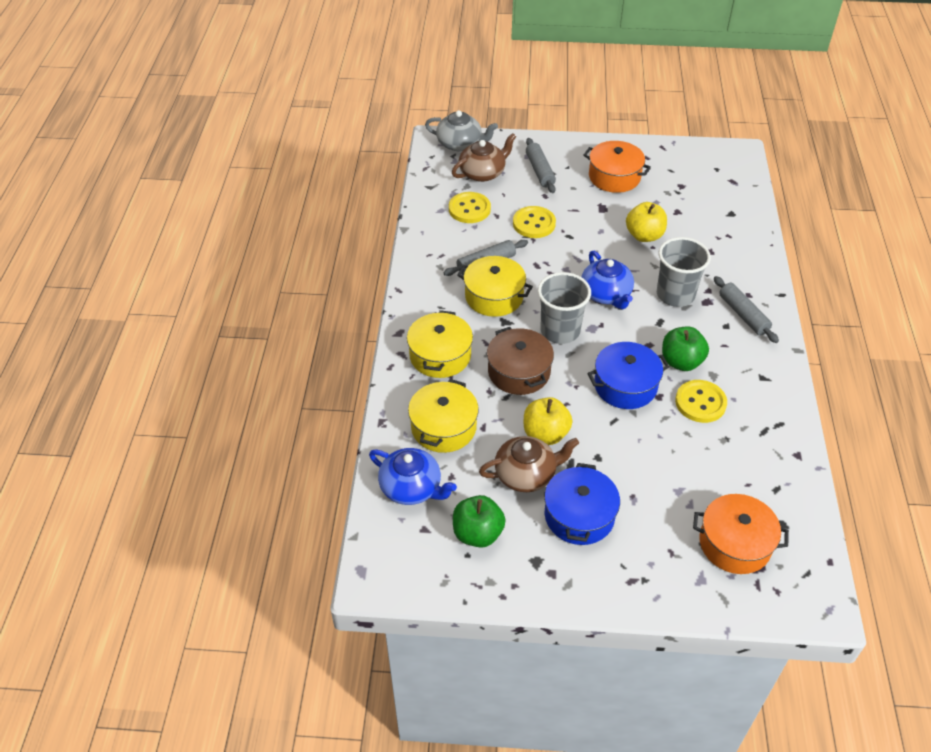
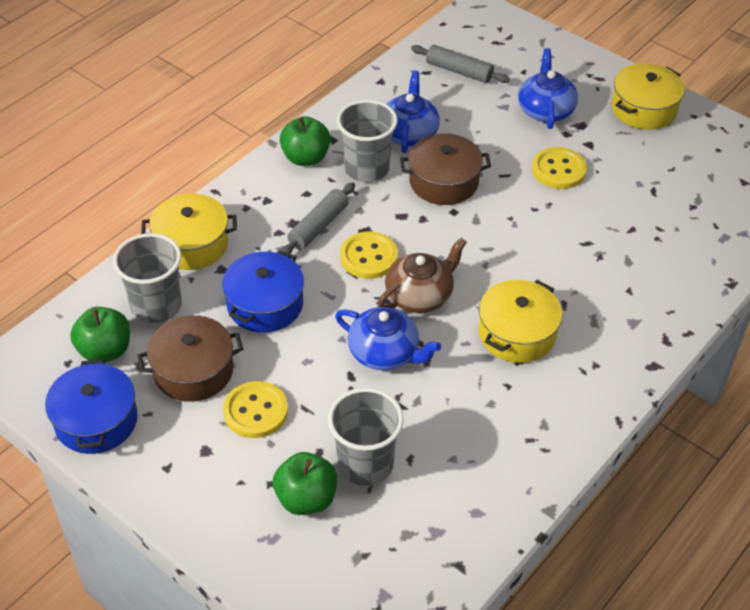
blue teapot: [369,448,457,505] [581,251,634,309] = 2 -> [335,307,441,370] [387,70,440,153] [518,48,578,129] = 3
brown pot: [487,327,554,395] = 1 -> [137,315,243,402] [400,133,491,205] = 2
brown teapot: [452,133,517,182] [479,436,579,492] = 2 -> [378,237,467,313] = 1
green apple: [453,495,506,548] [662,327,709,371] = 2 -> [70,307,130,363] [273,452,337,515] [280,116,331,166] = 3
grey cup: [538,272,591,344] [657,237,711,307] = 2 -> [113,233,182,323] [328,388,404,486] [337,100,398,182] = 3
grey rolling pin: [443,240,528,276] [526,138,556,193] [714,276,779,343] = 3 -> [281,182,355,254] [411,45,510,83] = 2
grey teapot: [425,110,498,151] = 1 -> none = 0
orange pot: [583,141,651,193] [693,494,789,574] = 2 -> none = 0
yellow apple: [524,397,573,445] [626,202,667,242] = 2 -> none = 0

